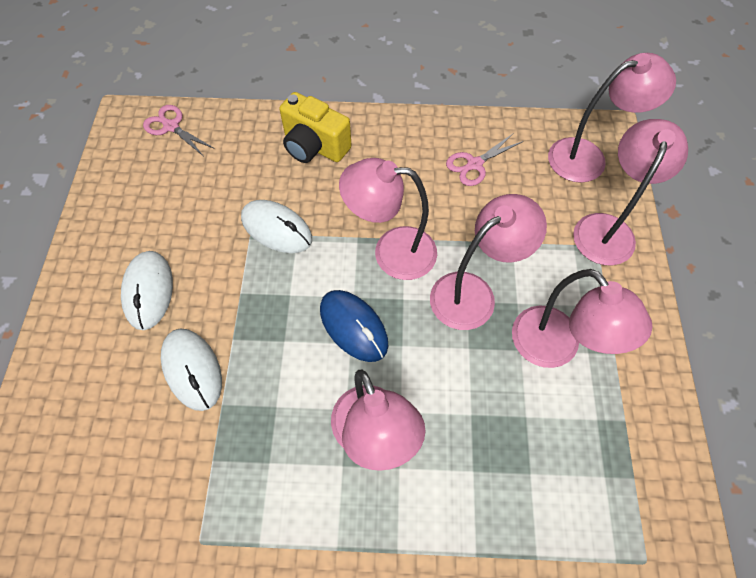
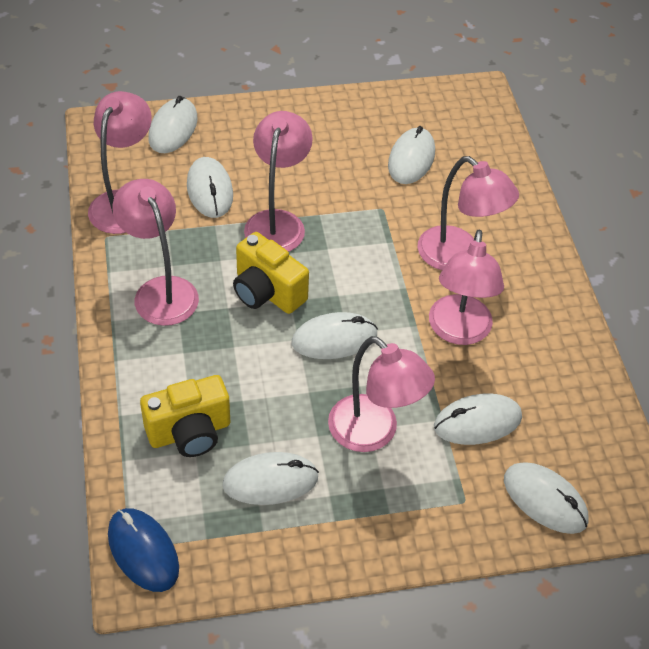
pink scissors: [143,105,215,157] [446,134,523,186] = 2 -> none = 0
white mouse: [121,251,173,330] [161,329,222,411] [241,200,312,253] = 3 -> [148,96,198,153] [187,157,233,218] [222,452,319,505] [292,312,378,359] [388,126,435,184] [434,394,522,445] [504,462,589,534] = 7
yellow camera: [279,92,352,163] = 1 -> [140,375,230,457] [233,232,309,314] = 2

